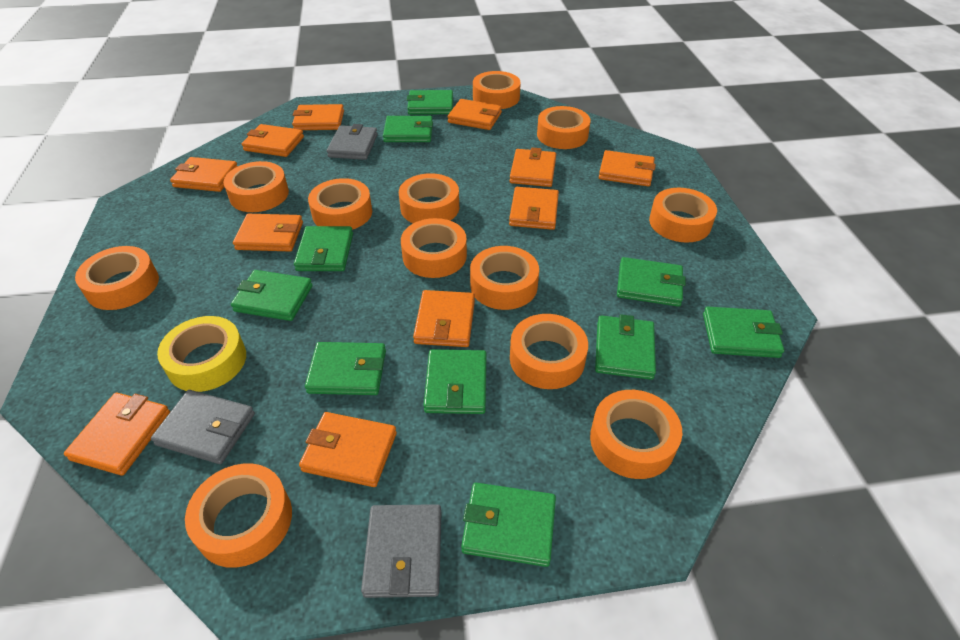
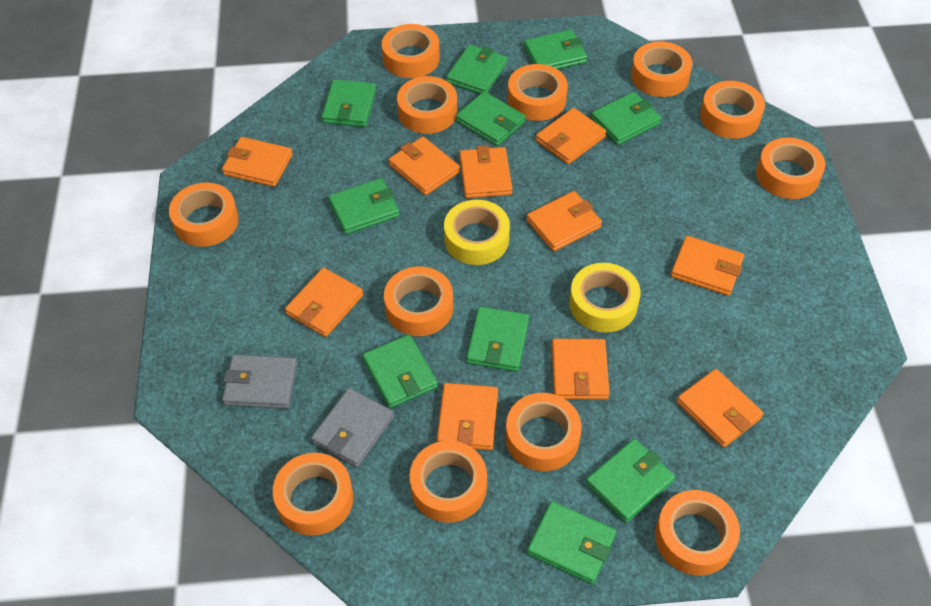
grey wallet: [151,390,255,464] [327,124,378,160] [361,504,441,598] = 3 -> [222,355,297,409] [311,388,394,467] = 2
orange wallet: [64,393,170,476] [170,157,238,192] [233,214,303,252] [242,124,304,157] [292,104,344,130] [299,412,397,487] [413,290,475,347] [448,99,502,130] [509,187,559,230] [510,147,556,187] [599,150,656,186] = 11 -> [222,137,293,187] [285,268,363,337] [389,136,460,195] [437,383,498,450] [460,145,513,198] [527,191,602,251] [536,108,606,164] [552,339,610,399] [671,236,744,296] [677,369,764,447] = 10
yellow tape: [157,316,246,392] = 1 -> [444,200,510,265] [569,263,641,332] = 2

